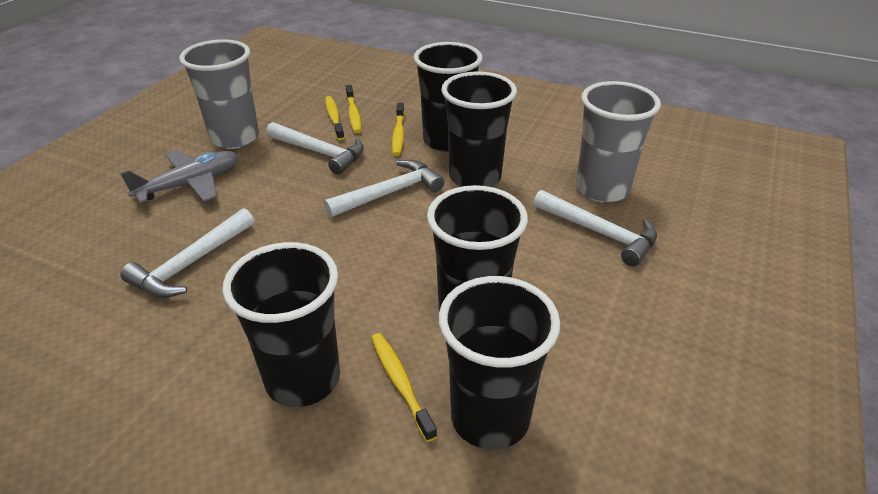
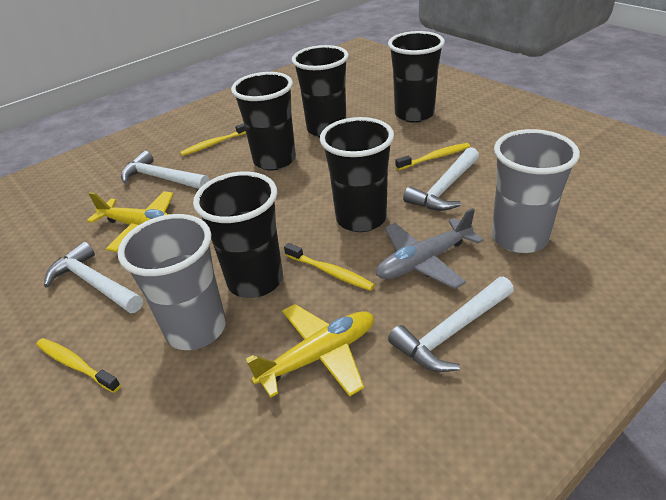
yellow plane: none = 0 -> [87,191,174,252] [246,304,374,398] = 2

